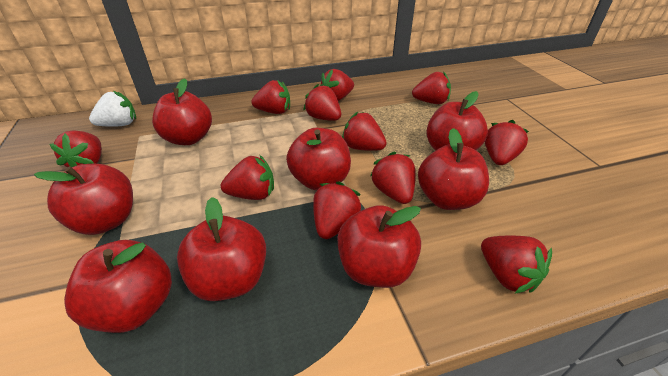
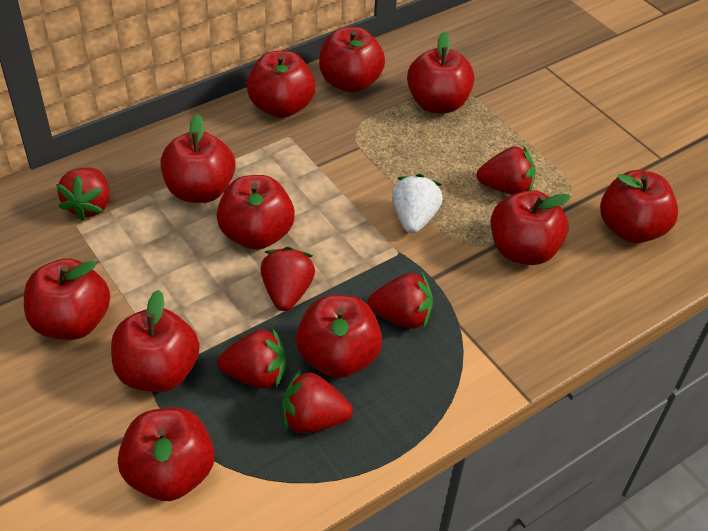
red apple: [34,164,133,235] [64,240,172,333] [152,78,212,145] [177,197,266,301] [286,128,351,190] [337,205,421,288] [418,128,489,210] [426,91,488,151] = 8 -> [24,258,110,340] [111,290,200,392] [118,408,215,501] [160,114,235,203] [217,175,295,250] [247,51,315,118] [296,295,382,378] [319,27,385,93] [407,32,474,113] [491,190,571,265] [600,170,678,243] = 11
red strawberry: [49,130,102,167] [221,155,274,200] [251,80,290,114] [303,84,341,121] [313,181,361,239] [320,69,354,101] [342,112,387,151] [370,152,416,204] [412,71,451,104] [481,236,552,294] [485,120,529,165] = 11 -> [56,167,110,221] [217,329,286,389] [260,247,315,311] [282,369,353,433] [368,273,433,329] [477,146,535,195] = 6

